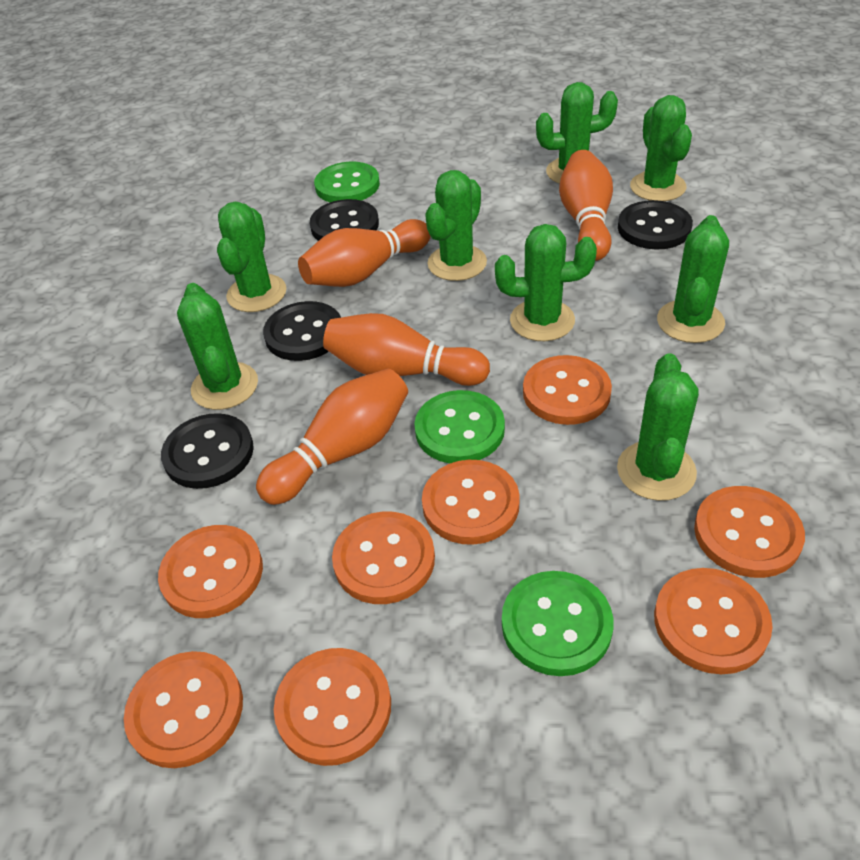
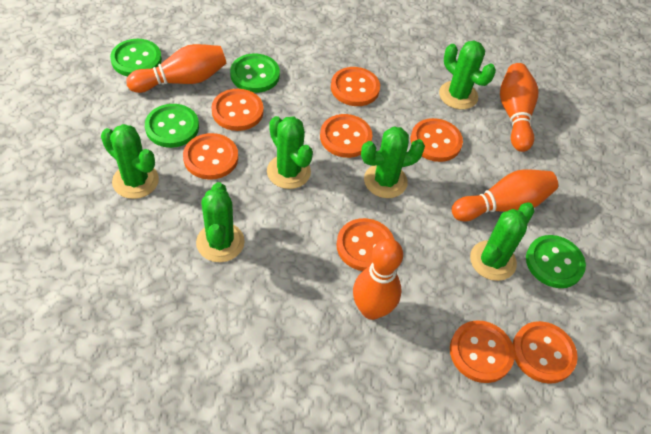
black button: [161,413,254,489] [263,301,341,361] [310,199,379,241] [618,200,693,249] = 4 -> none = 0
green button: [314,162,380,202] [414,390,505,464] [502,571,613,676] = 3 -> [110,39,162,77] [145,104,199,148] [230,54,280,93] [526,235,586,288] = 4
green cactus: [177,283,258,410] [217,202,286,312] [425,170,487,281] [495,224,597,341] [536,82,618,184] [617,353,699,501] [630,95,692,201] [657,215,729,343] = 8 -> [101,124,159,199] [196,182,245,262] [267,116,313,189] [361,126,425,198] [439,40,496,110] [470,202,535,281] = 6

